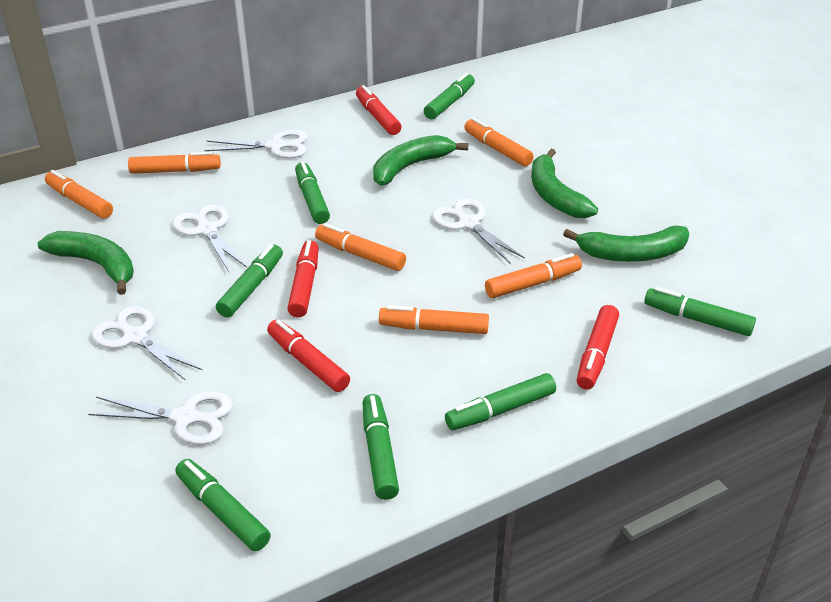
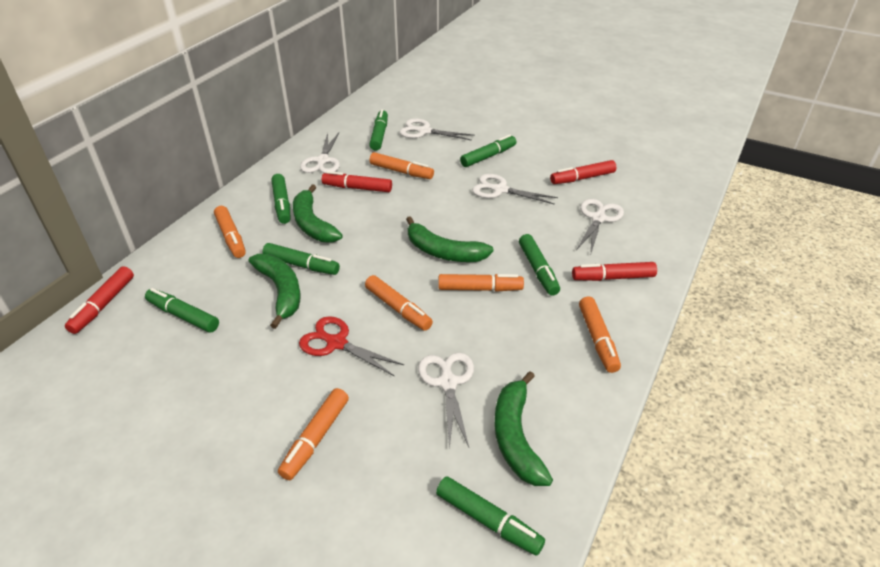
red scissors: none = 0 -> [299,316,404,376] = 1

